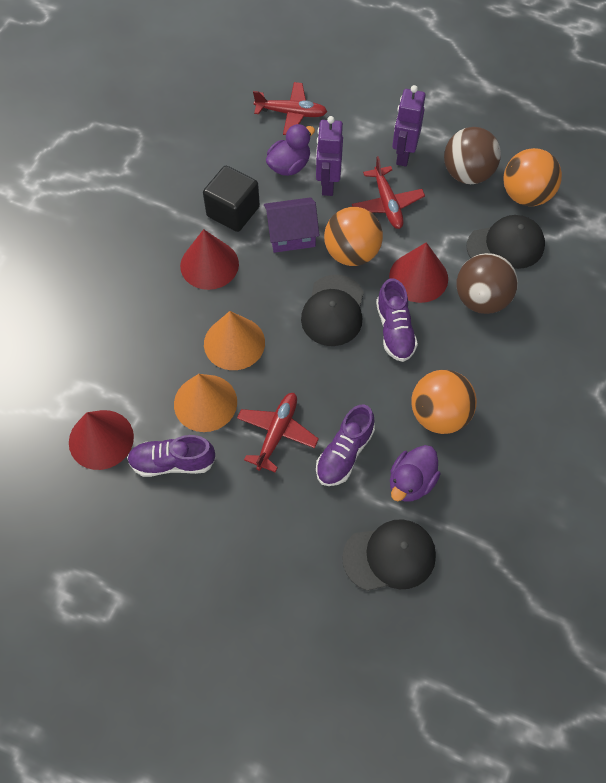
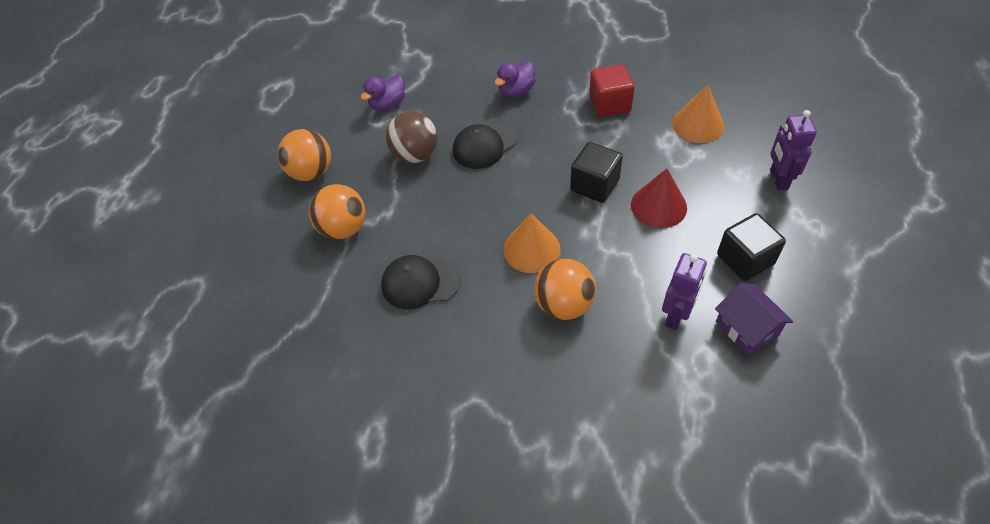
black cap: [301,275,364,346] [342,519,436,591] [467,215,545,269] = 3 -> [381,255,461,309] [453,121,517,169] = 2
black cube: [203,166,260,232] = 1 -> [570,142,623,203] [717,213,786,281] = 2
brown ball: [444,127,501,184] [456,253,518,314] = 2 -> [386,111,437,163] = 1
purple shoe: [127,435,216,477] [316,404,375,486] [376,278,418,362] = 3 -> none = 0
red cone: [69,410,134,470] [180,229,239,290] [389,242,448,303] = 3 -> [631,168,687,228] = 1
red cube: none = 0 -> [589,64,635,117] = 1
red plane: [237,393,319,473] [253,82,328,135] [352,156,425,229] = 3 -> none = 0

